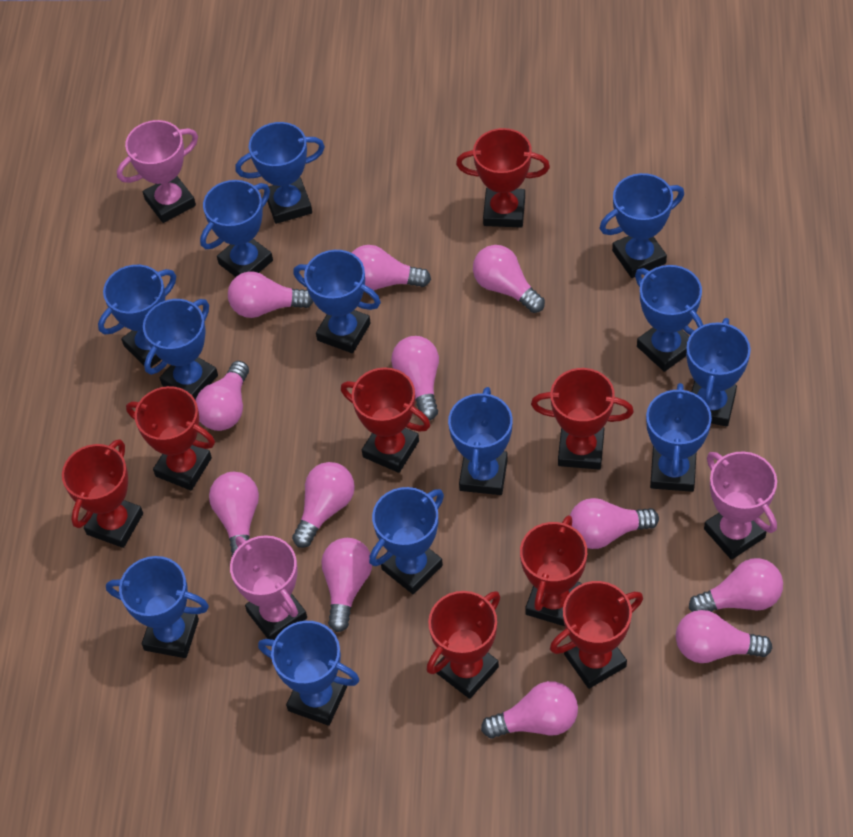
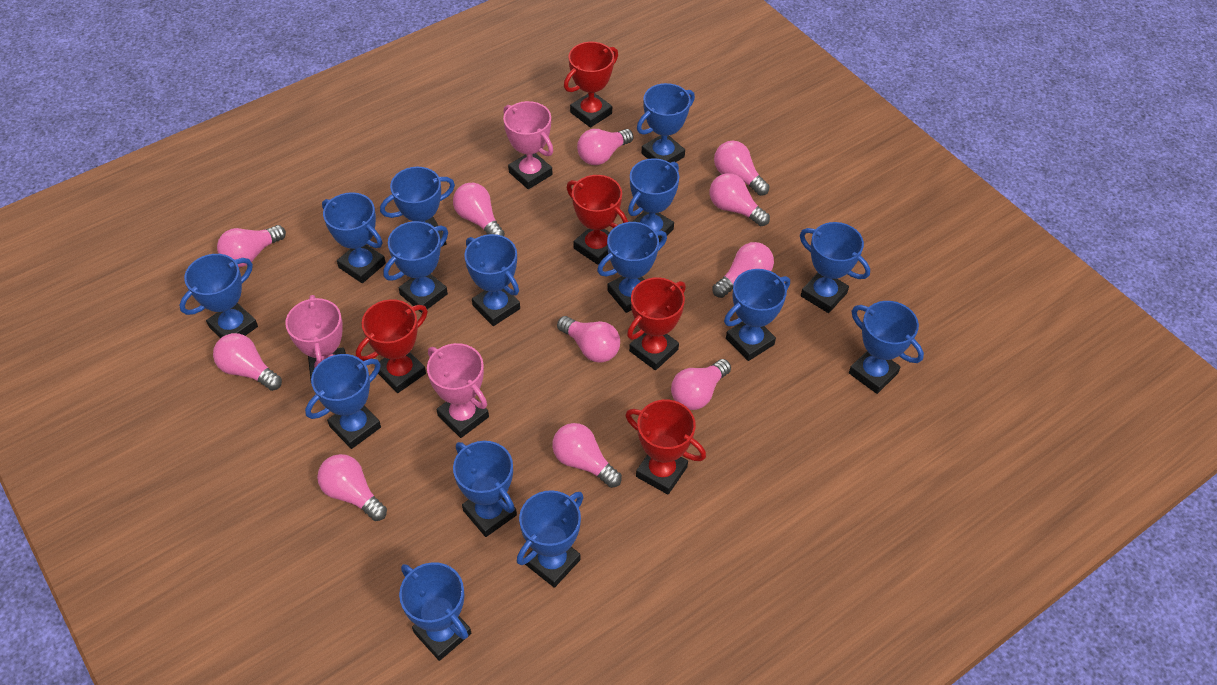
blue trophy: [98,265,176,367] [106,556,209,658] [143,299,218,400] [200,180,273,277] [235,122,325,224] [258,621,359,726] [293,250,381,353] [369,487,444,594] [448,387,513,495] [599,173,684,278] [635,265,703,372] [646,383,712,492] [686,318,751,427] = 13 -> [179,254,258,338] [305,354,381,449] [322,192,386,283] [380,167,455,246] [383,221,448,313] [399,562,471,661] [453,441,517,537] [464,234,520,326] [517,490,584,588] [597,222,667,313] [628,158,679,243] [637,83,695,163] [724,269,790,361] [800,222,870,313] [849,301,924,394] = 15
pink light bulb: [196,361,249,431] [209,472,259,556] [228,271,313,318] [292,462,355,548] [321,538,372,632] [351,245,431,291] [391,336,439,420] [473,245,545,313] [481,681,578,739] [570,498,659,549] [676,610,772,663] [689,558,783,612] = 12 -> [213,333,282,391] [217,225,286,267] [317,454,387,521] [453,183,505,236] [552,423,622,488] [557,316,620,363] [577,129,634,165] [671,359,731,410] [710,173,770,226] [712,242,774,298] [714,140,769,196] = 11
red trophy: [62,439,143,548] [126,386,215,490] [341,367,430,473] [427,591,500,699] [456,128,550,227] [520,515,587,626] [531,368,634,470] [550,581,643,689] = 8 -> [356,299,428,393] [564,42,618,128] [566,175,628,265] [626,400,706,494] [627,277,686,370] = 5

